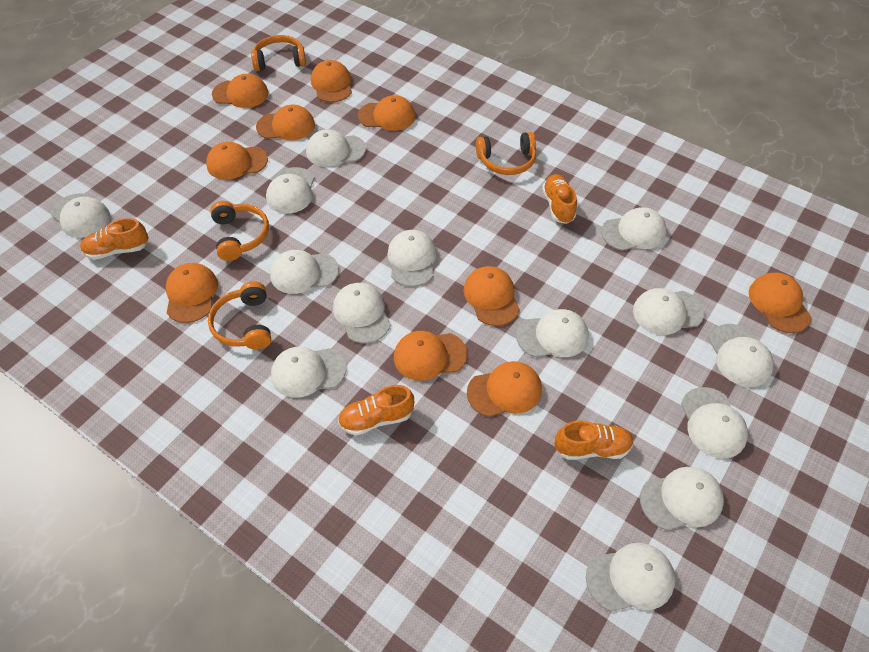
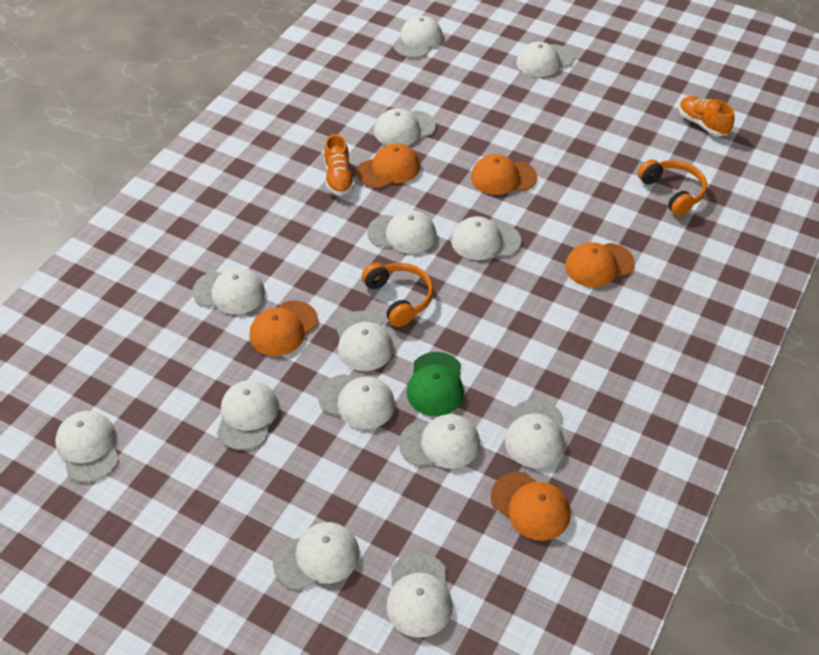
green cap: none = 0 -> [407,352,464,416] = 1
orange cap: [166,263,218,323] [206,142,268,180] [212,74,269,108] [256,105,315,140] [311,60,352,102] [358,95,415,131] [394,331,467,381] [464,266,520,326] [467,361,542,417] [749,273,812,333] = 10 -> [250,301,318,356] [357,143,420,189] [471,154,537,195] [491,472,570,541] [565,242,635,287] = 5
orange headphones: [208,281,271,350] [210,201,269,261] [251,35,306,71] [476,132,536,175] = 4 -> [362,263,434,327] [638,160,707,216] = 2
orange shoe: [80,218,149,260] [338,385,414,436] [542,174,577,224] [554,420,634,460] = 4 -> [324,134,355,196] [679,96,734,136] = 2

